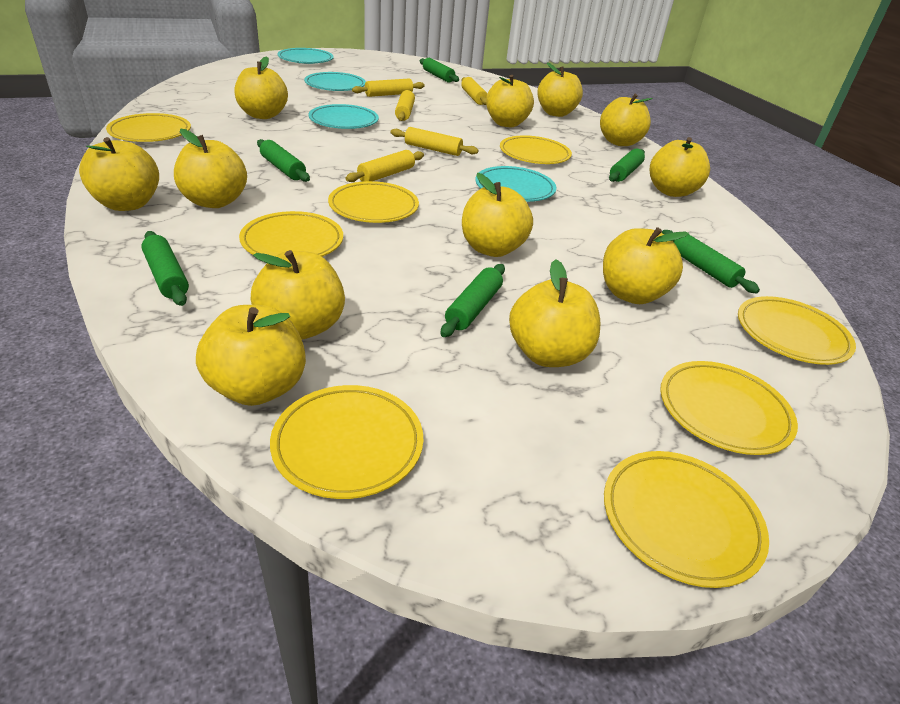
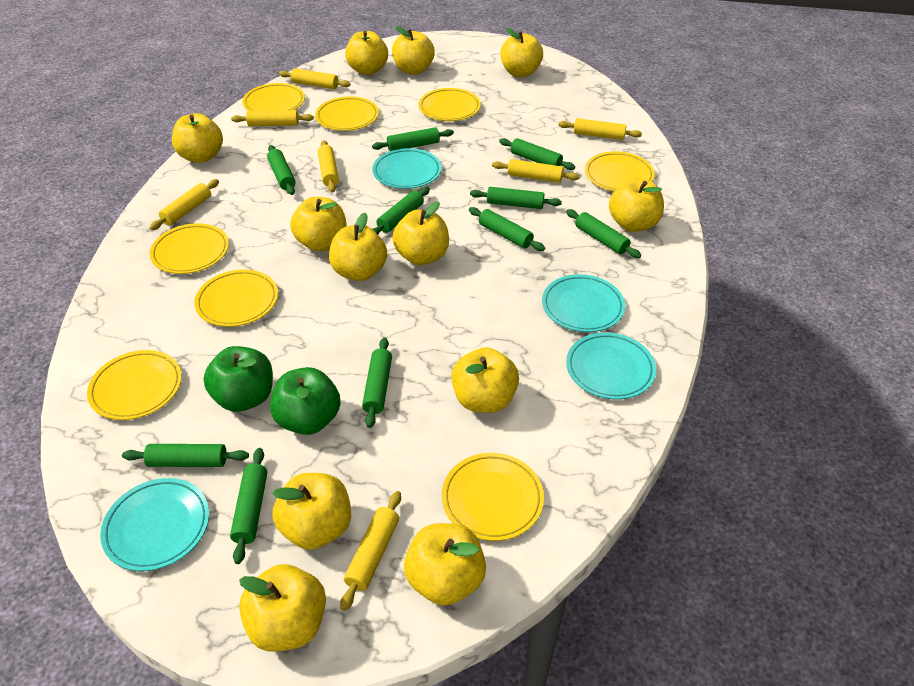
green apple: none = 0 -> [203,346,273,412] [270,367,341,435] = 2
green rolling pin: [141,231,189,306] [257,139,310,182] [420,58,459,82] [441,264,505,337] [609,148,645,182] [662,230,760,293] = 6 -> [122,444,249,467] [230,448,267,564] [267,145,296,195] [362,338,392,428] [372,127,454,151] [372,187,430,234] [469,207,545,251] [470,187,562,209] [499,138,575,170] [566,209,641,258] = 10
yellow rolling pin: [346,150,424,182] [352,79,425,97] [390,127,479,156] [395,90,415,121] [461,77,487,105] = 5 -> [149,179,219,230] [231,110,314,126] [279,68,350,89] [318,140,339,192] [340,491,401,611] [492,159,580,183] [559,118,642,140] = 7

